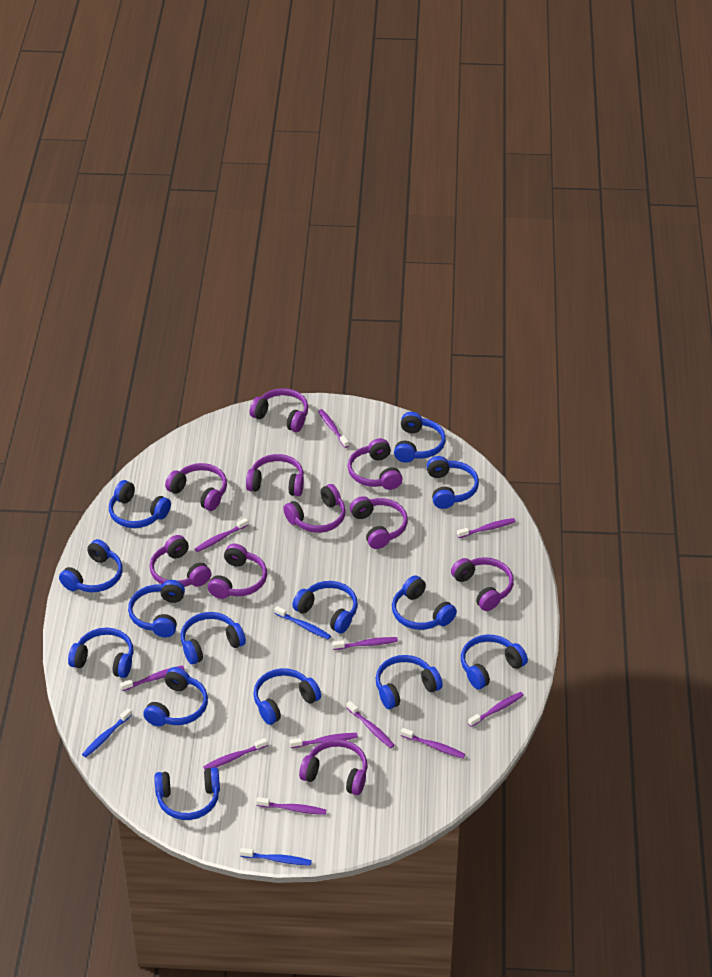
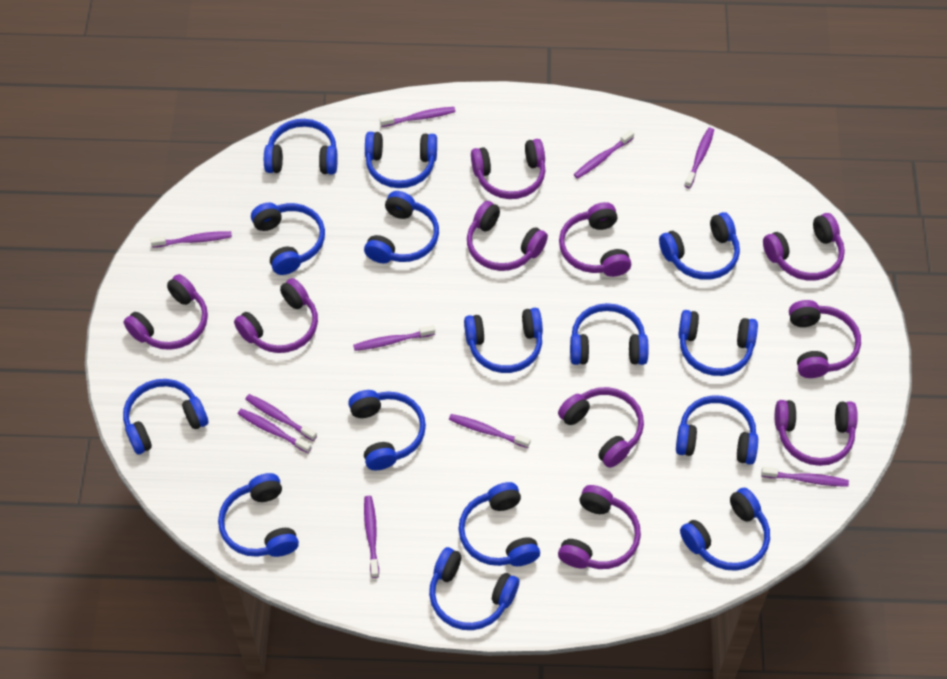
blue headphones: [59,539,123,592] [68,628,134,678] [109,480,171,528] [128,580,185,637] [143,667,208,726] [154,767,220,820] [181,612,246,664] [253,668,321,725] [292,581,358,634] [376,655,443,709] [392,575,457,630] [394,412,446,463] [427,456,479,509] [461,635,528,689] = 14 -> [123,379,208,454] [218,473,299,557] [251,203,325,275] [264,119,338,174] [348,390,426,471] [364,191,439,263] [365,132,437,188] [429,547,519,630] [458,482,540,566] [464,308,543,373] [570,303,649,365] [659,212,740,280] [676,396,758,465] [678,310,758,376] [680,488,770,571] = 15
blue toothbrush: [82,708,132,757] [240,848,312,866] [274,606,331,639] = 3 -> none = 0
purple toothbrush: [120,665,185,691] [195,518,248,552] [203,738,268,770] [256,797,326,815] [289,733,358,748] [318,409,349,448] [332,637,398,650] [346,701,395,748] [401,728,465,759] [457,518,516,538] [468,692,524,727] = 11 -> [150,231,232,248] [238,408,312,453] [245,394,317,441] [353,325,435,351] [364,496,379,578] [380,107,456,127] [449,414,531,448] [574,130,634,179] [684,128,714,188] [761,467,849,487] = 10

